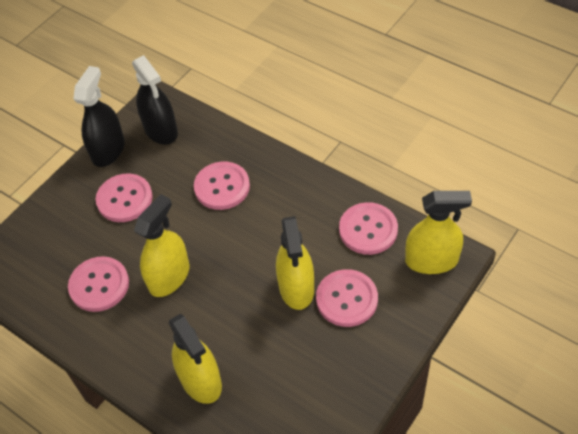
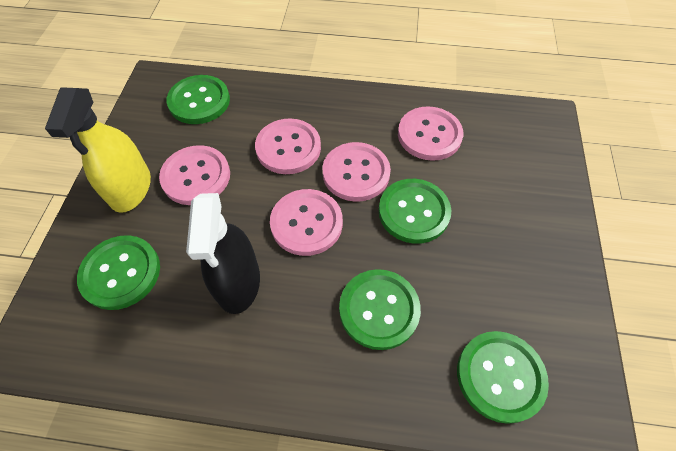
black spray bottle: [73,66,125,167] [132,55,178,145] = 2 -> [186,193,260,314] = 1
green button: none = 0 -> [77,235,160,310] [166,75,230,124] [339,269,421,350] [379,179,451,244] [457,331,549,424] = 5
yellow spray bottle: [134,194,190,297] [169,313,222,404] [276,216,314,310] [405,191,472,274] = 4 -> [45,87,151,213] = 1

